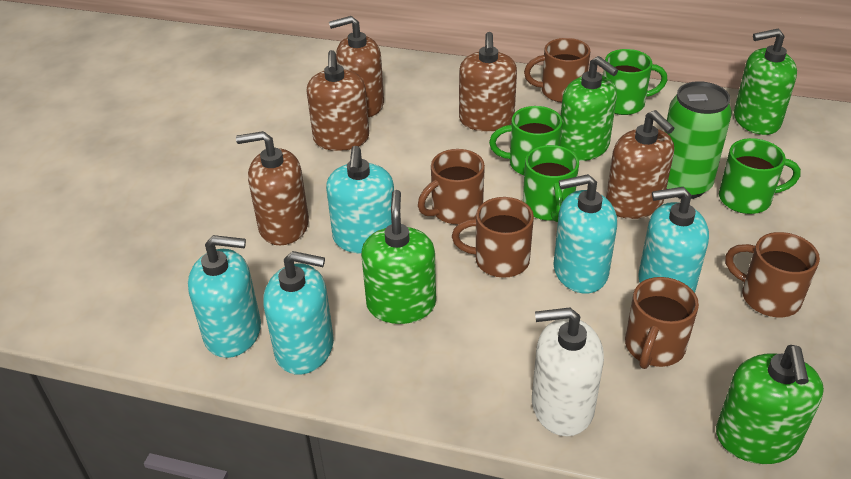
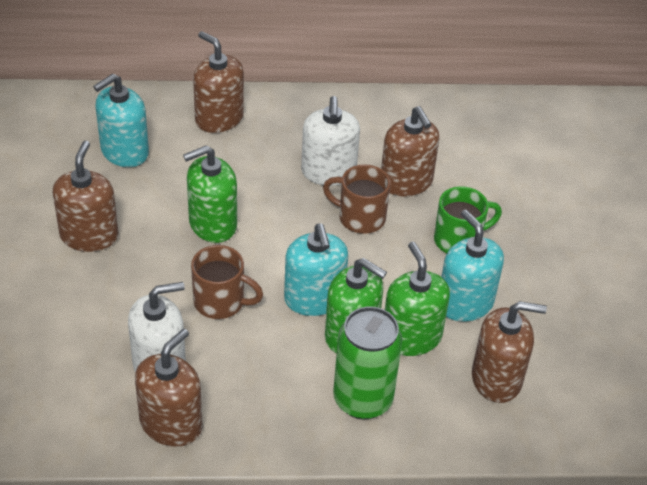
brown mug: [418,149,485,225] [452,197,534,278] [524,38,591,103] [625,277,699,369] [725,232,820,317] = 5 -> [191,245,263,319] [323,164,391,234] = 2
green mug: [489,106,562,175] [523,145,579,222] [603,49,667,115] [719,138,801,214] = 4 -> [434,186,502,253] = 1
green soap dispenser: [361,190,436,324] [560,56,618,161] [716,345,824,464] [734,29,797,135] = 4 -> [183,145,237,243] [325,258,387,354] [385,242,450,356] = 3
turquoise soap dispenser: [188,235,261,358] [263,251,334,375] [326,146,394,254] [553,174,617,293] [638,187,709,293] = 5 -> [93,74,149,167] [284,224,348,316] [441,210,504,321] = 3
white soap dispenser: [532,308,604,436] = 1 -> [128,282,186,373] [301,96,360,186] = 2

